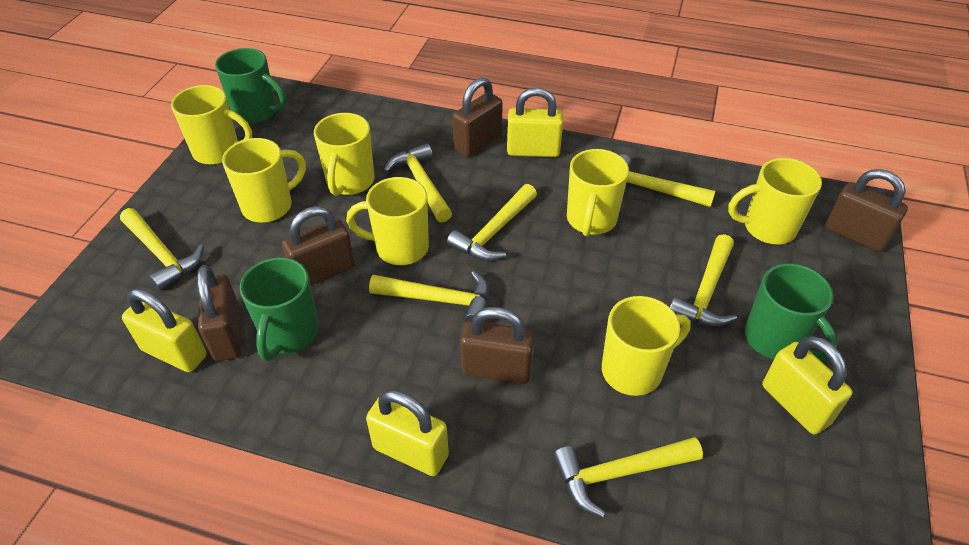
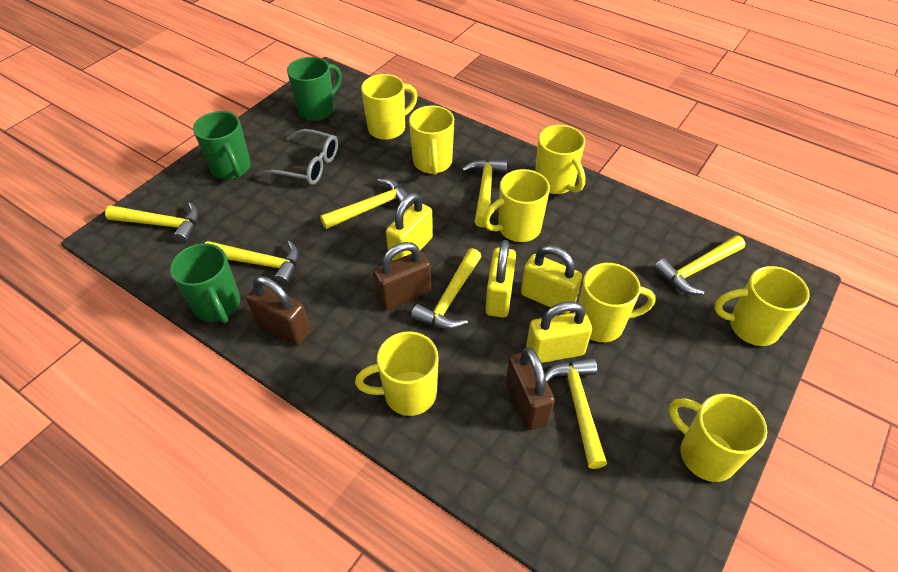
brown padlock: [197,265,241,361] [282,206,355,286] [452,78,503,157] [460,307,535,384] [825,169,908,252] = 5 -> [246,276,311,345] [373,242,431,310] [506,348,555,430] = 3
grey glasses: none = 0 -> [258,129,338,185] = 1
yellow mug: [171,85,252,165] [222,138,306,223] [314,113,375,196] [346,177,429,265] [567,149,629,236] [602,296,691,396] [728,158,822,244] = 7 -> [355,331,438,416] [361,74,417,140] [409,106,454,174] [483,169,550,242] [535,125,585,194] [579,263,656,342] [669,394,767,482] [715,266,810,346] = 8

